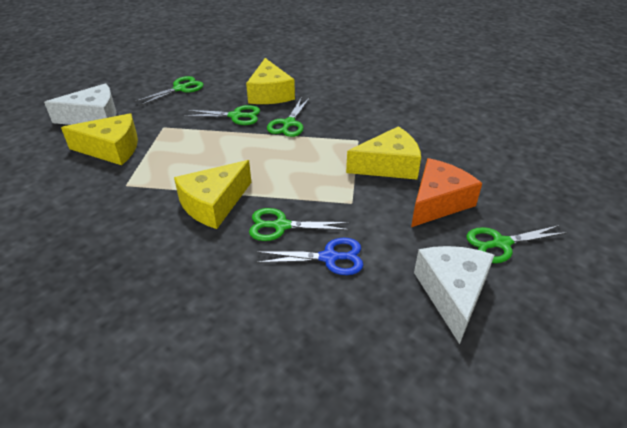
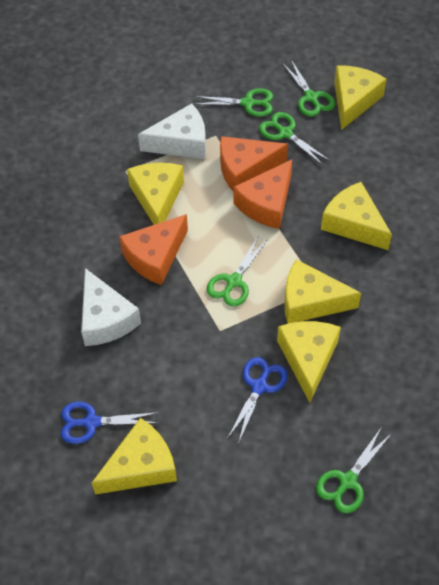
blue scissors: [256,238,363,275] = 1 -> [61,401,159,444] [227,357,287,444] = 2
orange cheese: [411,158,482,227] = 1 -> [119,214,188,285] [220,136,288,191] [233,160,292,229] = 3
yellow cheese: [61,113,138,165] [174,160,251,229] [246,58,295,104] [346,126,421,180] = 4 -> [92,418,177,495] [127,163,184,225] [277,321,341,403] [285,259,361,324] [321,182,392,250] [334,65,387,130] = 6

